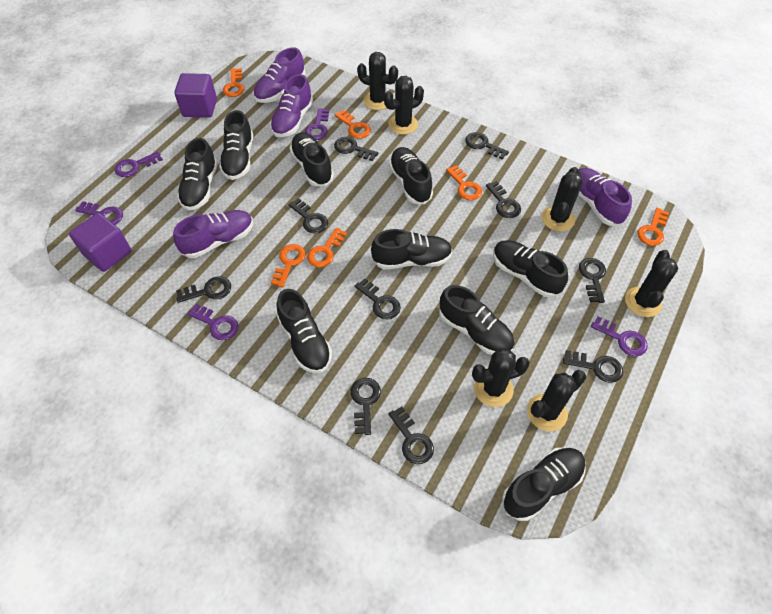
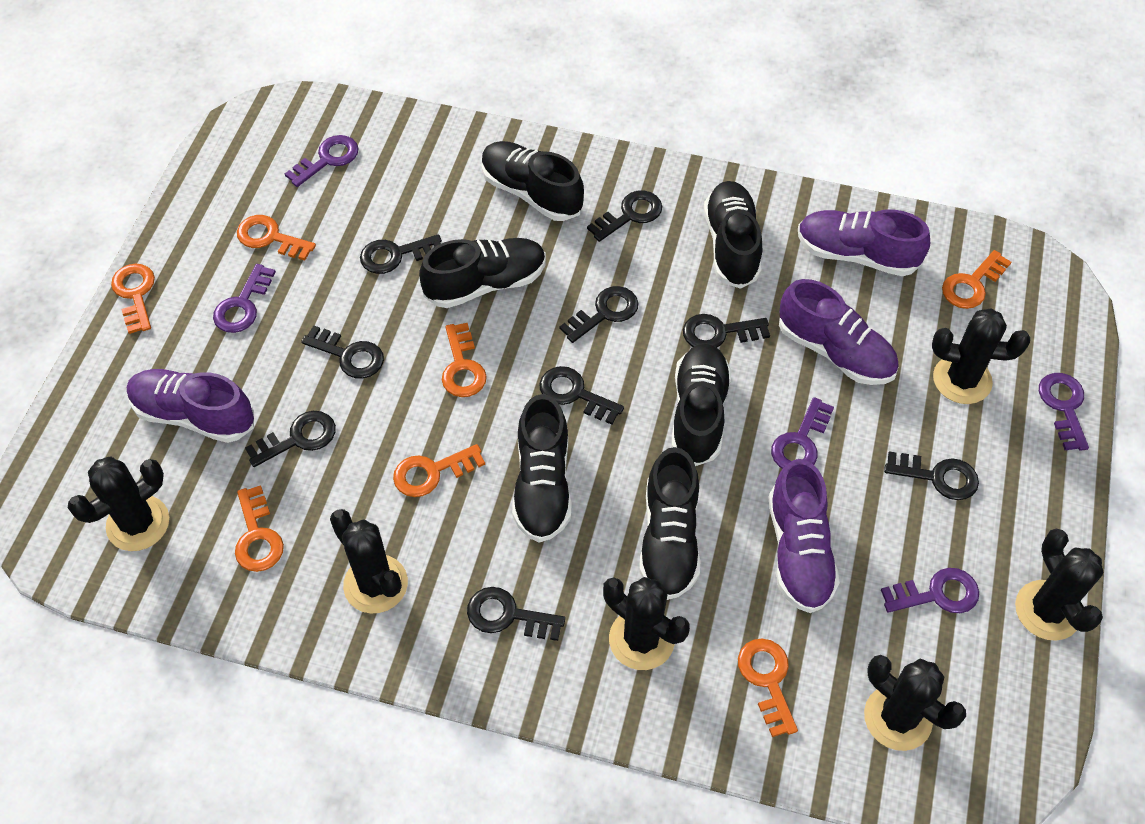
black key: [176,276,231,303] [288,198,328,233] [334,137,378,161] [351,378,381,435] [355,278,401,319] [388,406,434,464] [465,132,509,160] [486,181,521,218] [563,350,623,383] [579,258,606,303] = 10 -> [245,411,336,467] [301,325,384,379] [360,234,442,274] [467,587,565,641] [539,366,624,425] [559,286,639,343] [587,190,662,242] [683,314,770,348] [884,451,979,500] = 9
black shoe: [177,138,218,211] [219,110,253,180] [277,289,332,373] [290,132,334,186] [371,229,453,269] [389,147,433,204] [439,285,515,355] [493,240,568,298] [502,447,586,521] = 9 -> [419,238,546,308] [482,141,584,221] [512,394,572,543] [639,447,701,600] [672,343,732,466] [704,181,762,289] = 6
orange key: [223,68,244,97] [271,244,306,287] [307,228,347,267] [335,110,371,139] [446,165,482,200] [637,208,669,246] = 6 -> [111,263,155,334] [235,485,284,572] [237,215,316,261] [393,444,485,497] [442,323,487,397] [738,639,798,737] [942,250,1011,309] = 7
purple cube: [69,213,132,272] [174,73,217,118] = 2 -> none = 0

